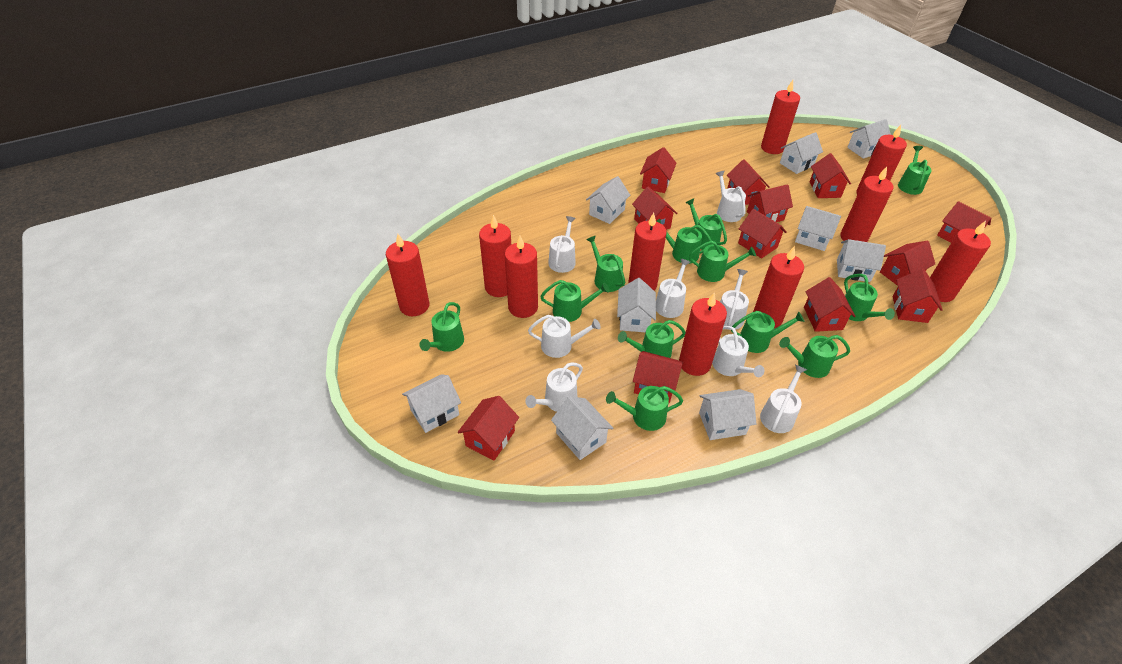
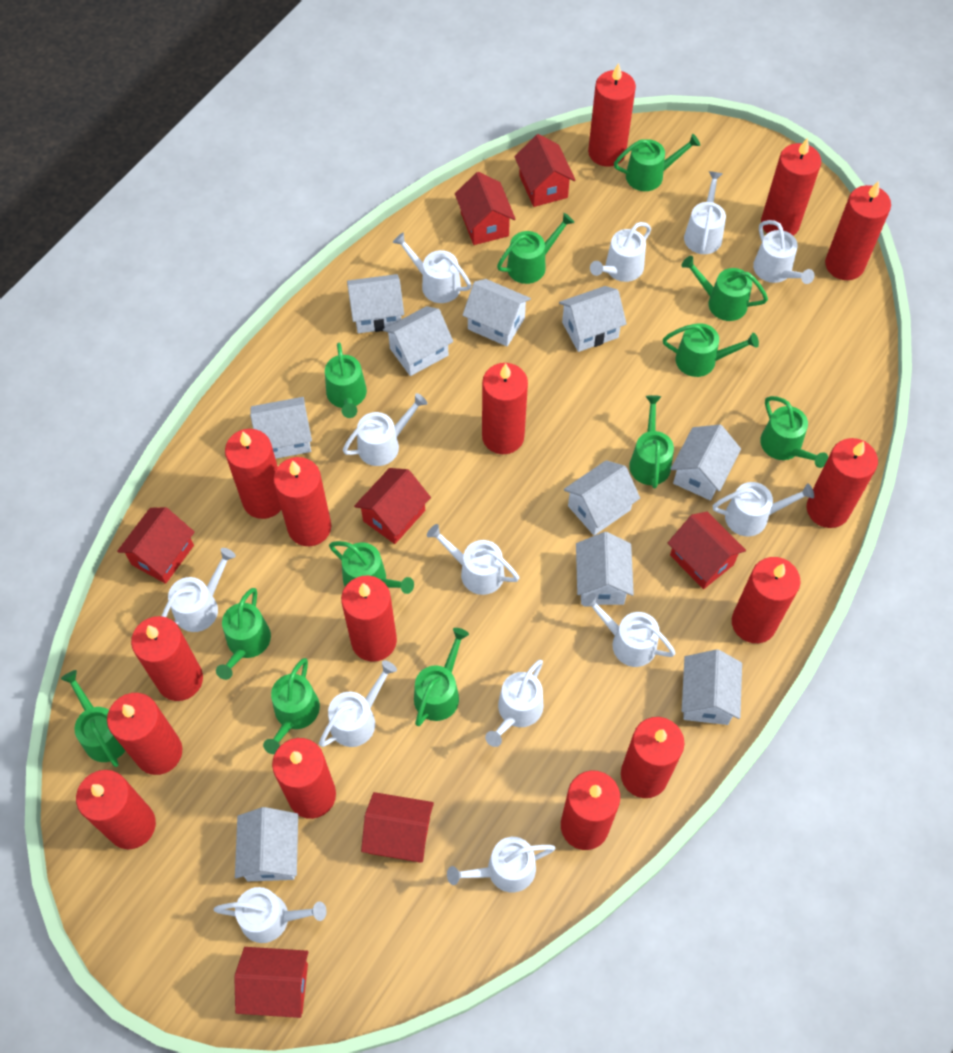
red candle: [386,234,429,316] [479,215,511,297] [505,236,538,318] [628,213,667,291] [679,293,727,376] [753,246,804,328] [761,80,800,154] [840,167,893,242] [856,125,907,195] [930,221,991,302] = 10 -> [76,770,156,849] [107,693,183,775] [131,616,203,701] [225,429,281,519] [272,738,336,819] [273,457,331,546] [341,576,397,662] [482,363,528,454] [561,770,620,850] [588,63,636,167] [621,717,684,798] [732,557,800,643] [761,138,821,235] [807,438,878,528] [825,181,891,280] = 15
red house: [458,396,519,460] [632,187,677,230] [633,351,683,403] [640,147,676,193] [727,159,770,205] [738,209,787,258] [747,184,793,222] [804,277,856,332] [810,153,851,198] [880,241,935,286] [892,269,943,323] [937,201,991,243] = 12 -> [117,507,195,584] [234,947,308,1018] [354,468,431,544] [361,792,434,863] [455,172,515,245] [514,134,575,207] [668,512,746,589] = 7
white house: [402,374,461,433] [551,396,613,460] [586,176,630,224] [617,278,656,332] [699,389,756,440] [780,132,823,174] [795,206,841,251] [837,239,886,282] [847,119,891,159] = 9 -> [235,807,298,881] [250,397,312,459] [347,274,404,333] [383,306,453,376] [462,279,531,346] [559,286,627,352] [564,460,640,535] [576,532,634,605] [671,425,741,500] [682,649,742,725] = 10
white watering can: [525,363,583,412] [528,315,601,358] [548,216,576,273] [656,259,690,318] [712,326,764,377] [716,171,746,222] [720,269,749,330] [760,365,807,433] = 8 -> [162,548,236,632] [214,887,327,943] [319,660,397,747] [343,393,427,466] [393,233,472,303] [427,524,519,595] [447,837,555,892] [485,660,544,747] [582,593,676,667] [590,222,651,282] [684,171,726,254] [713,482,814,536] [753,220,814,284] = 13

